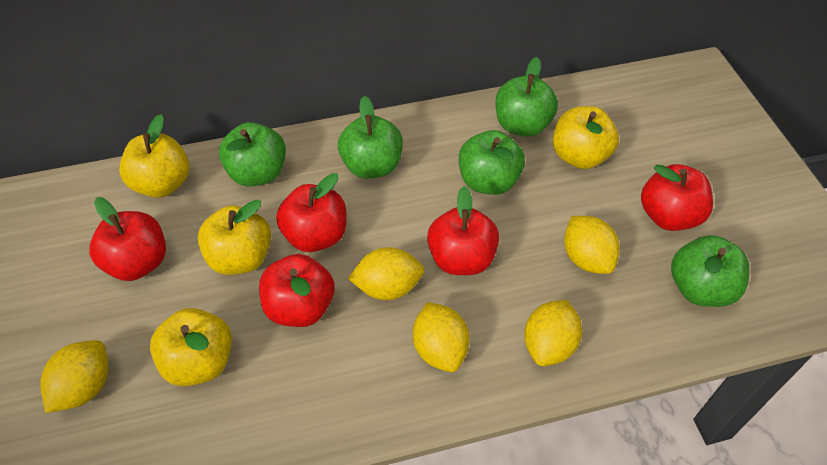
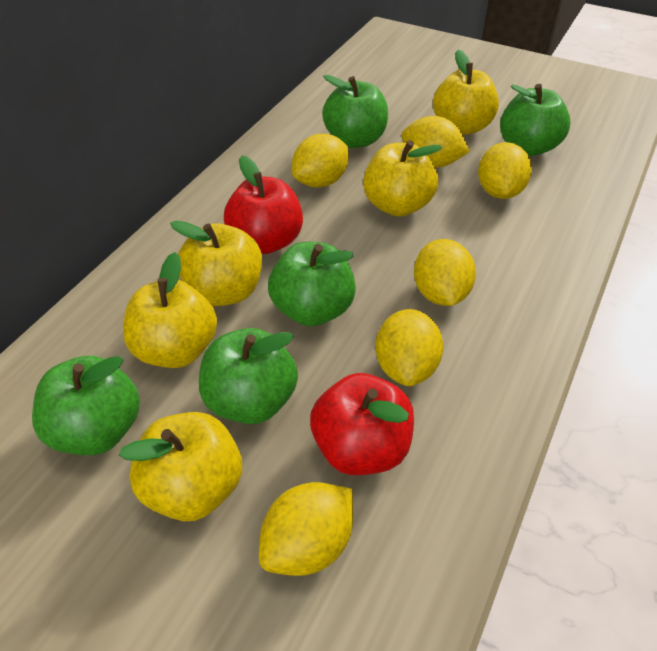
red apple: [89,197,166,281] [259,254,335,327] [276,173,347,252] [427,186,499,275] [641,164,713,231] = 5 -> [224,155,303,254] [310,373,414,475] = 2
yellow apple: [119,114,189,198] [150,308,232,386] [197,200,271,275] [553,106,619,169] = 4 -> [119,412,242,521] [123,252,217,368] [170,221,262,306] [363,140,442,217] [433,49,499,135] = 5
yellow lemon: [40,340,109,413] [348,247,424,300] [413,302,470,372] [524,300,582,366] [564,216,620,274] = 5 -> [259,482,353,576] [292,134,348,187] [375,309,444,386] [401,116,470,168] [414,239,476,306] [478,142,532,199] = 6

